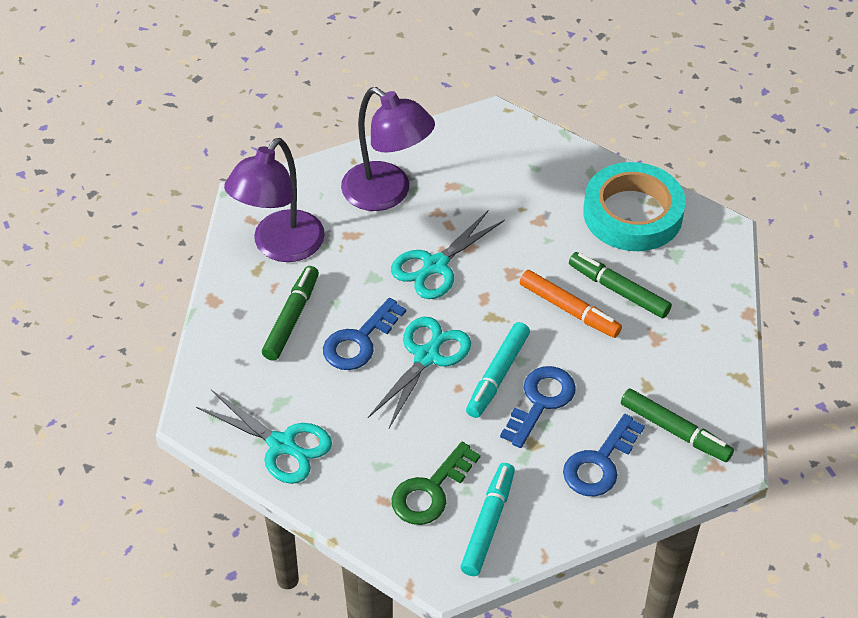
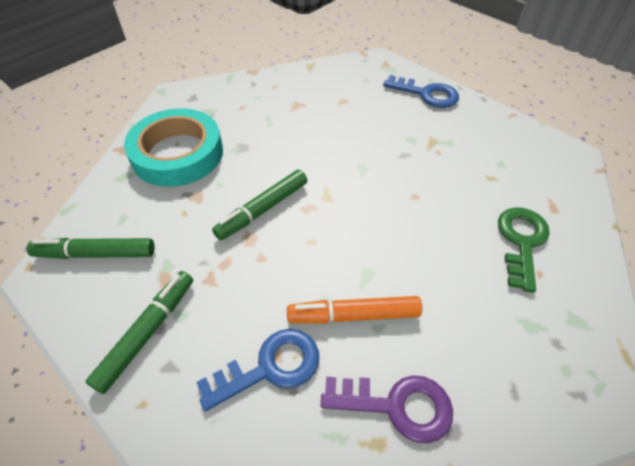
blue key: [323,298,406,370] [500,366,576,448] [563,414,645,496] = 3 -> [196,329,319,411] [383,75,459,108] = 2
purple key: none = 0 -> [321,376,453,443] = 1
purple lamp: [224,138,325,262] [341,87,435,211] = 2 -> none = 0
turquoise marker: [460,463,515,576] [466,322,530,418] = 2 -> none = 0
turquoise scissors: [196,390,332,484] [368,317,471,428] [391,210,505,299] = 3 -> none = 0

